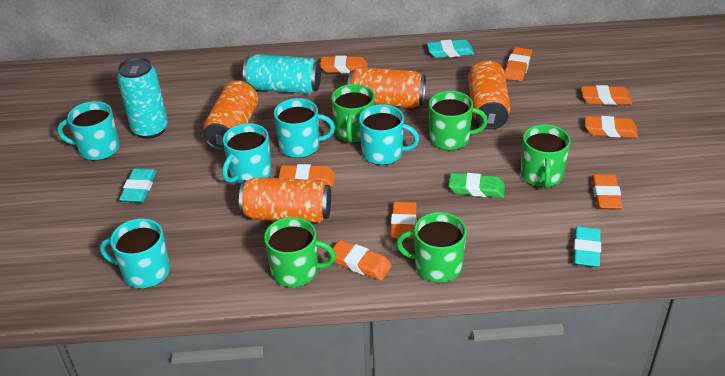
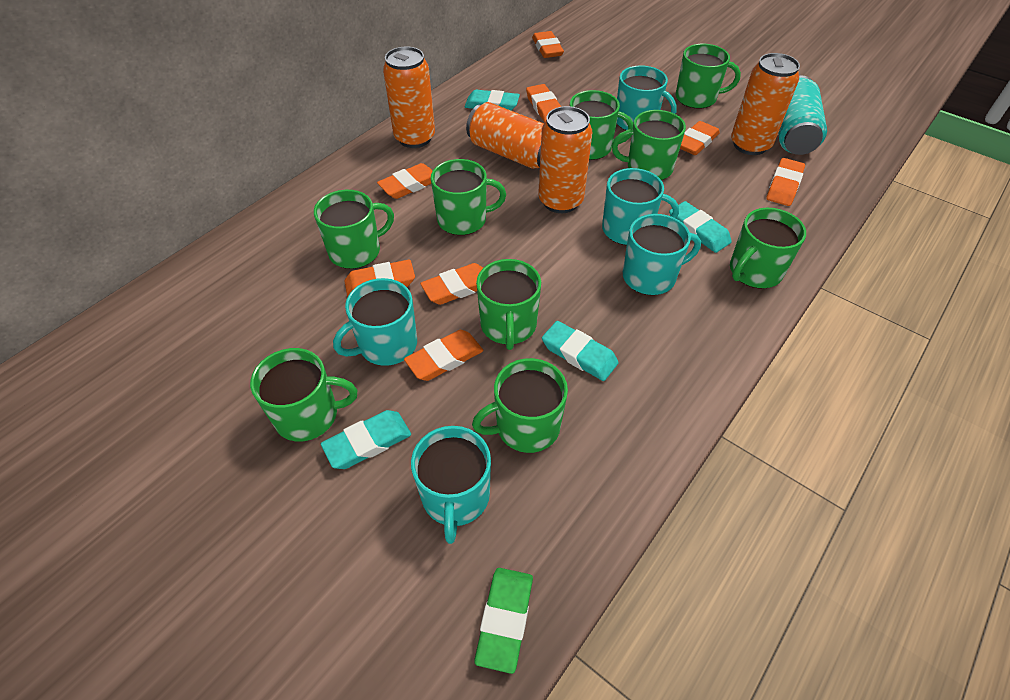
green mug: [264,217,336,287] [331,84,375,143] [396,212,467,283] [429,91,488,151] [521,124,570,188] = 5 -> [250,348,357,441] [314,190,394,269] [431,159,506,235] [472,358,568,453] [476,259,541,350] [570,90,633,160] [612,110,686,180] [676,44,741,109] [730,208,806,289] = 9
turquoise can: [117,57,168,139] [243,54,321,94] = 2 -> [779,75,827,155] = 1
turquoise eraser: [119,168,156,203] [427,40,474,58] [574,226,601,267] = 3 -> [321,410,411,469] [464,90,520,111] [542,321,619,381] [669,201,732,253] = 4

